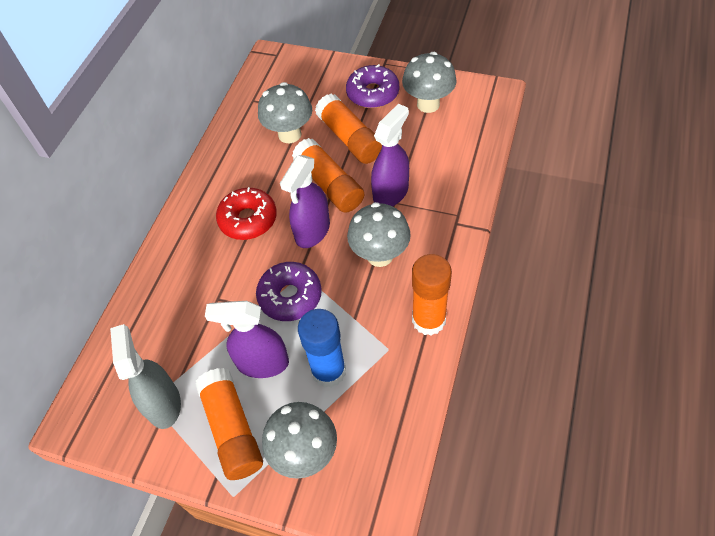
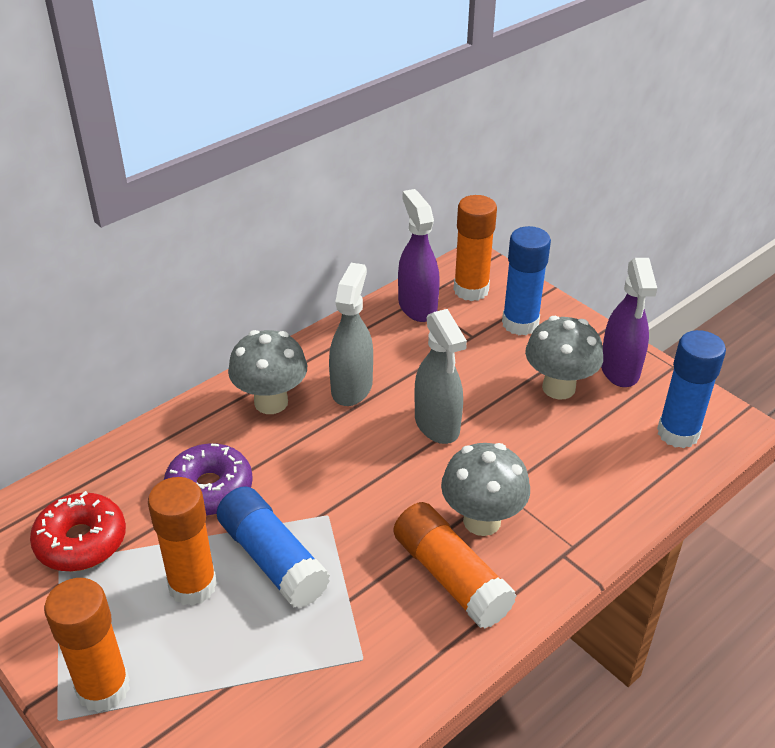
blue glue stick: [298,309,346,388] = 1 -> [217,486,330,608] [502,226,551,335] [657,330,726,449] = 3
grey mushroom: [258,82,312,143] [262,402,337,479] [347,202,411,267] [402,52,457,113] = 4 -> [228,330,307,414] [441,443,530,536] [525,316,603,400] = 3
grey spray bottle: [110,324,181,429] = 1 -> [329,263,373,406] [415,309,467,444] = 2
purple donut: [256,262,322,321] [346,64,399,108] = 2 -> [164,443,253,516] = 1
purple spray bottle: [205,301,289,378] [280,155,330,248] [371,104,409,206] = 3 -> [398,189,440,322] [601,258,657,387] = 2

